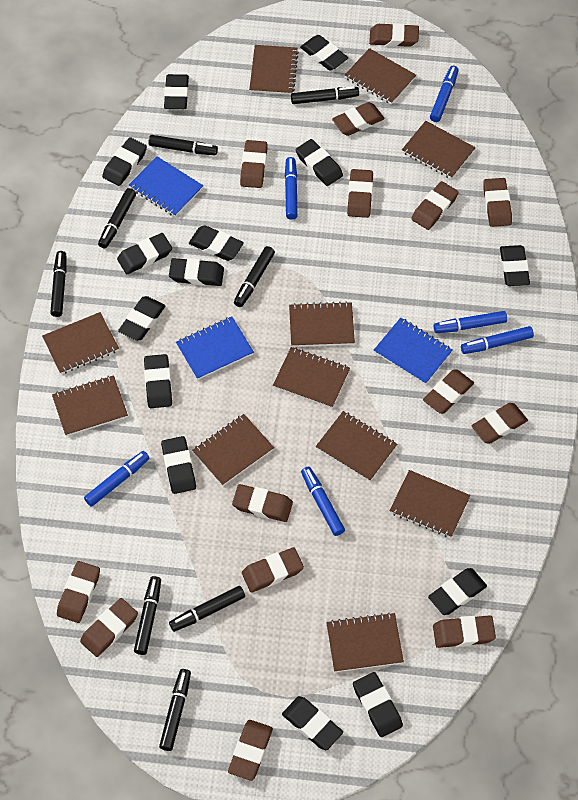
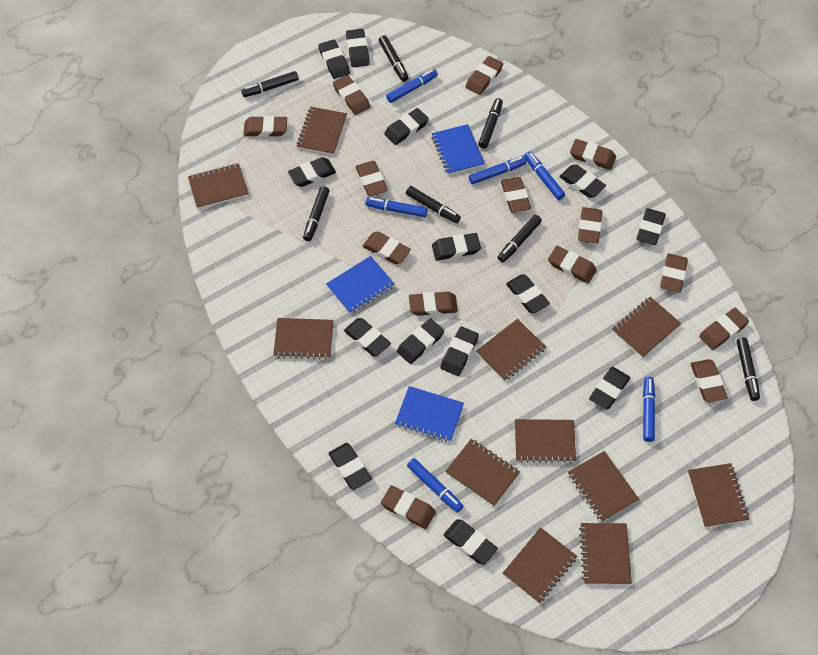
black marker: [50,251,67,317] [98,188,136,249] [134,576,161,655] [149,135,218,155] [159,669,191,751] [169,586,245,632] [234,246,275,307] [291,86,359,104] = 8 -> [241,71,299,97] [303,186,329,241] [379,36,409,82] [406,186,461,223] [478,98,503,149] [498,215,542,262] [737,337,760,401] = 7

